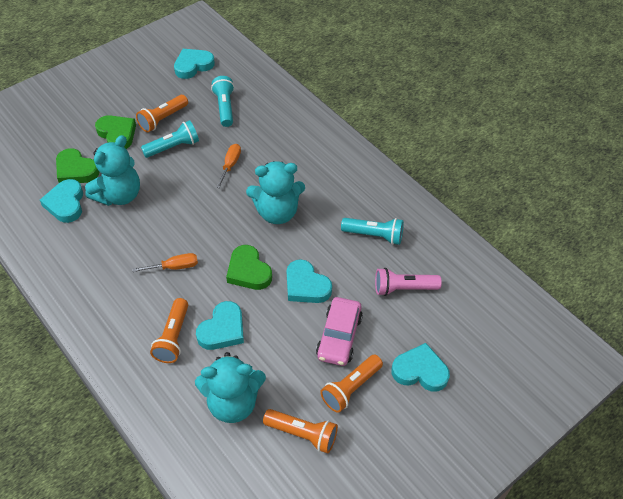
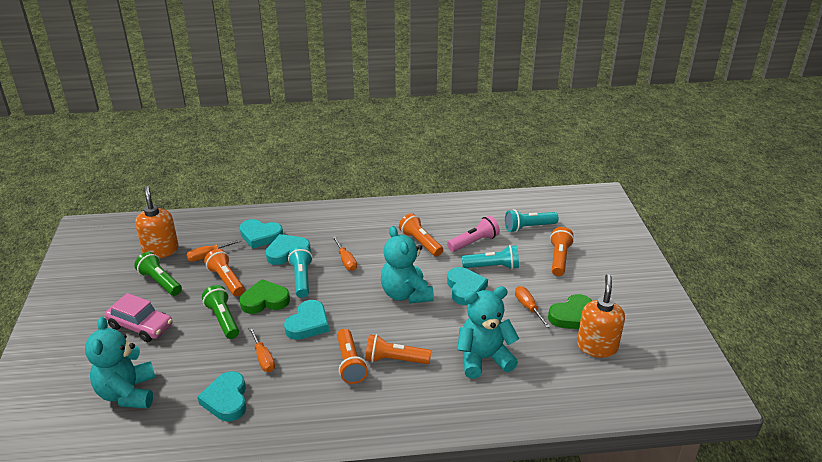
green flashlight: none = 0 -> [134,252,182,296] [202,285,239,339] = 2
green heart: [56,148,99,183] [95,115,136,149] [226,245,272,290] = 3 -> [239,279,290,314] [548,294,592,329] = 2
orange flashlight: [136,95,188,132] [150,298,188,363] [263,409,338,453] [320,355,383,413] = 4 -> [204,249,245,297] [337,329,368,384] [365,334,431,364] [399,213,443,257] [550,227,574,276] = 5
orange screwdriver: [132,253,198,272] [216,144,241,188] = 2 -> [186,239,242,262] [248,327,275,372] [332,236,357,271] [515,286,550,328] = 4
orange soap dispenser: none = 0 -> [135,186,179,258] [577,274,625,358] = 2

